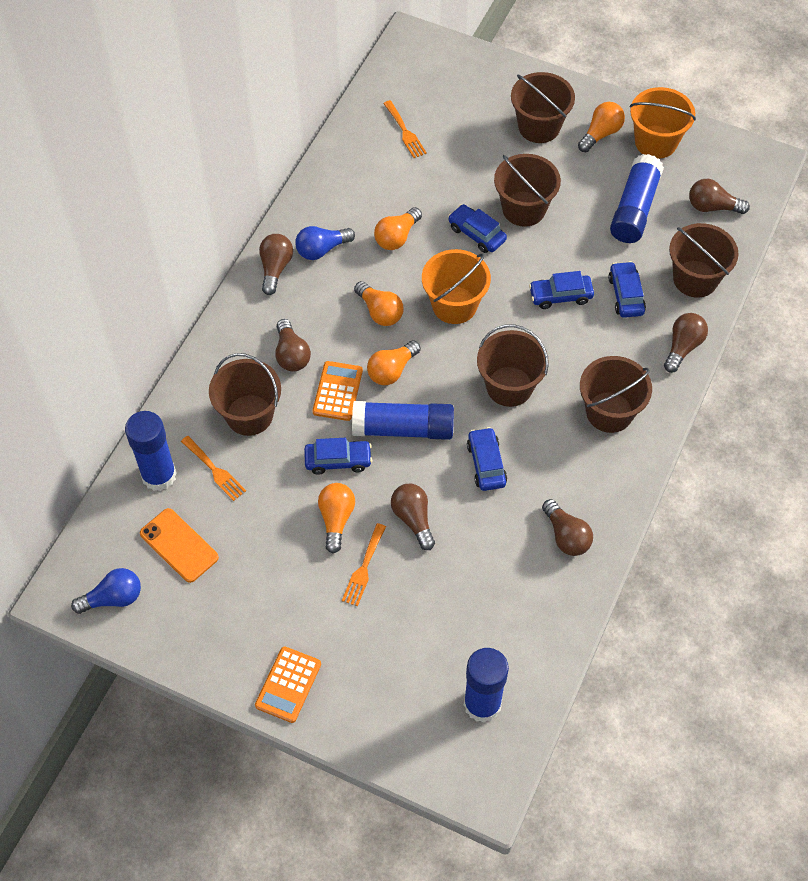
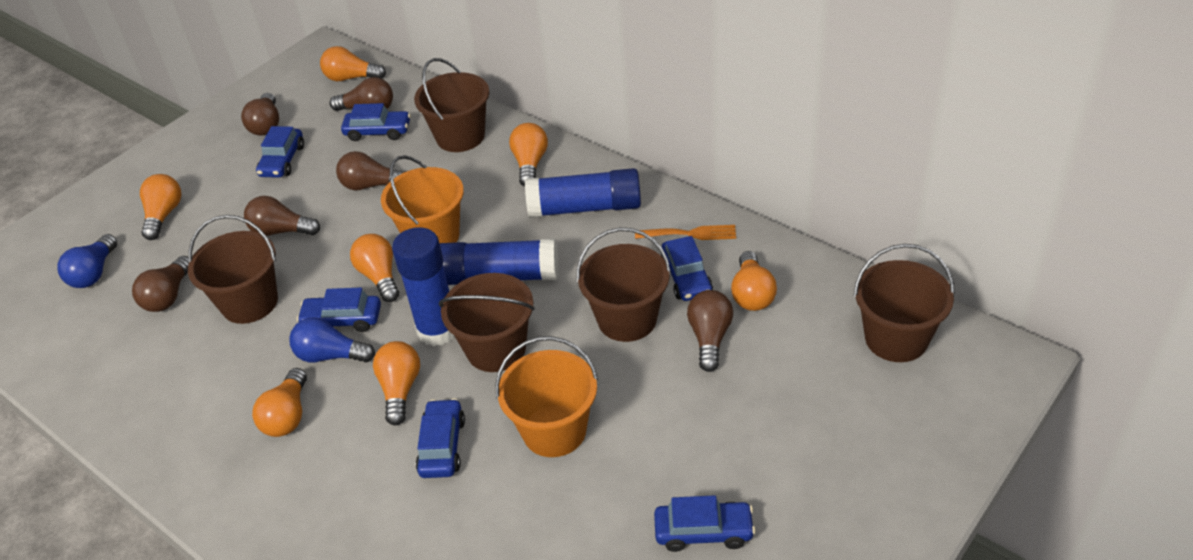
blue car: [304,438,372,475] [448,204,507,253] [467,427,507,491] [529,271,594,309] [608,261,646,318] = 5 -> [256,126,304,178] [297,287,381,332] [341,103,411,141] [416,398,465,478] [654,495,755,552] [661,236,713,301] = 6
blue glue stick: [125,411,177,491] [352,401,454,440] [464,648,509,723] [610,154,664,243] = 4 -> [392,227,455,346] [440,239,558,285] [525,168,641,218] = 3
brown bucket: [209,353,281,436] [477,324,549,407] [494,154,561,227] [511,72,575,143] [580,356,652,433] [669,223,739,298] = 6 -> [188,215,278,324] [414,58,489,152] [439,273,535,372] [576,228,671,342] [853,244,955,362] = 5
orange calculator: [255,647,321,723] [312,361,363,421] = 2 -> none = 0
orange fork: [181,436,246,501] [342,523,386,606] [383,100,427,158] = 3 -> [635,225,736,240] = 1
orange light bulb: [318,483,355,553] [354,281,404,326] [367,340,421,385] [374,207,422,250] [578,102,625,152] = 5 -> [140,174,181,240] [252,368,307,437] [320,46,386,81] [350,234,399,302] [373,341,420,425] [509,123,548,187] [731,251,777,311] = 7
orange phone: [140,508,219,583] = 1 -> none = 0

